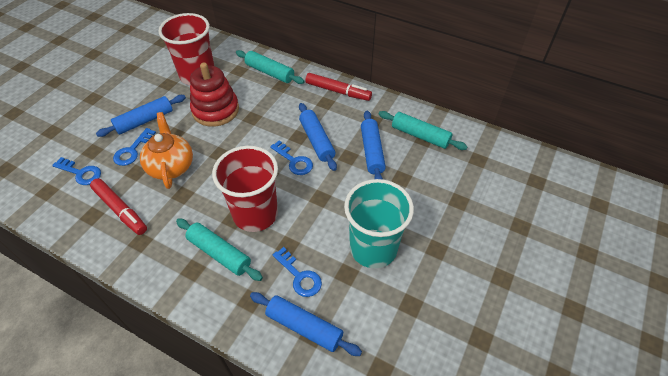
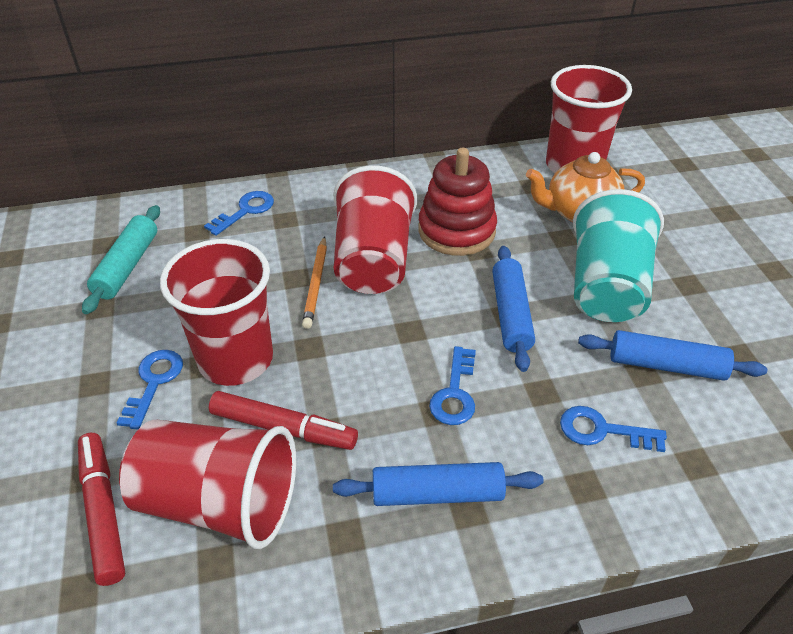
blue rolling pin: [96,95,186,137] [250,292,362,356] [299,103,337,171] [361,111,386,180] = 4 -> [333,462,544,506] [492,246,535,372] [578,330,768,381] = 3
orange pencil: none = 0 -> [302,236,327,329] = 1
red cup: [158,13,214,86] [212,146,278,232] = 2 -> [119,420,296,549] [160,239,273,386] [333,165,418,294] [546,65,632,173] = 4
turquoise rolling pin: [176,218,263,281] [236,50,305,84] [379,111,468,150] = 3 -> [82,205,160,314] = 1

